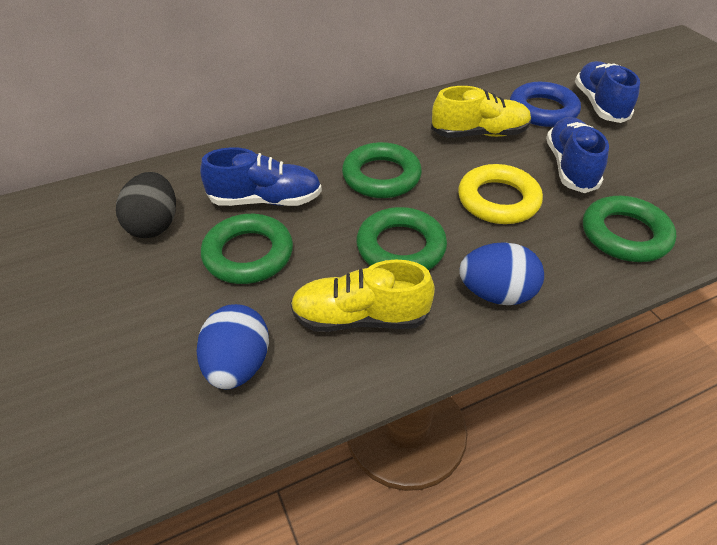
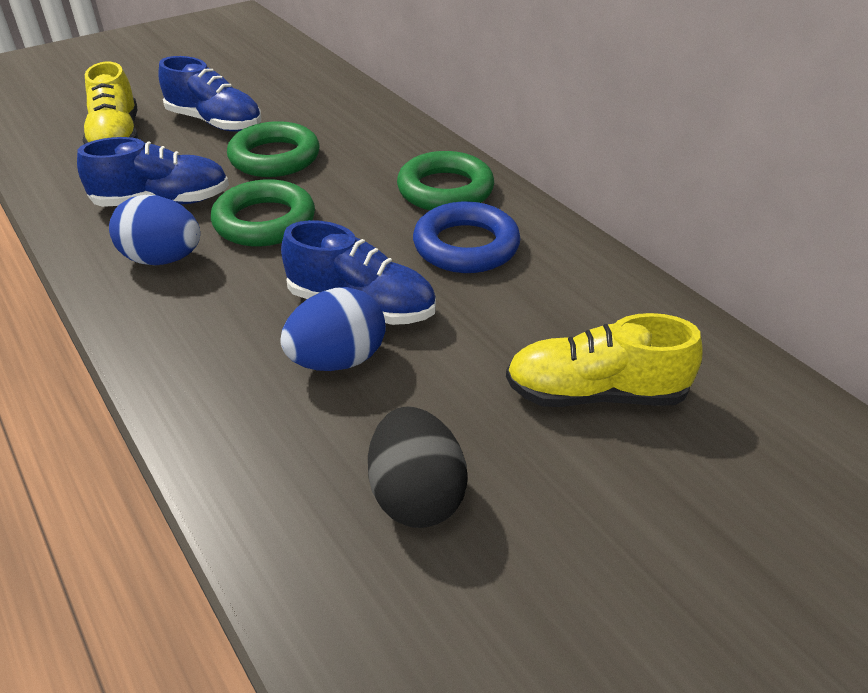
green ring: [201,214,293,284] [342,142,422,198] [357,207,447,270] [583,196,676,262] = 4 -> [211,179,315,247] [227,121,320,177] [397,151,494,211] = 3
yellow ring: [458,164,543,224] = 1 -> none = 0

